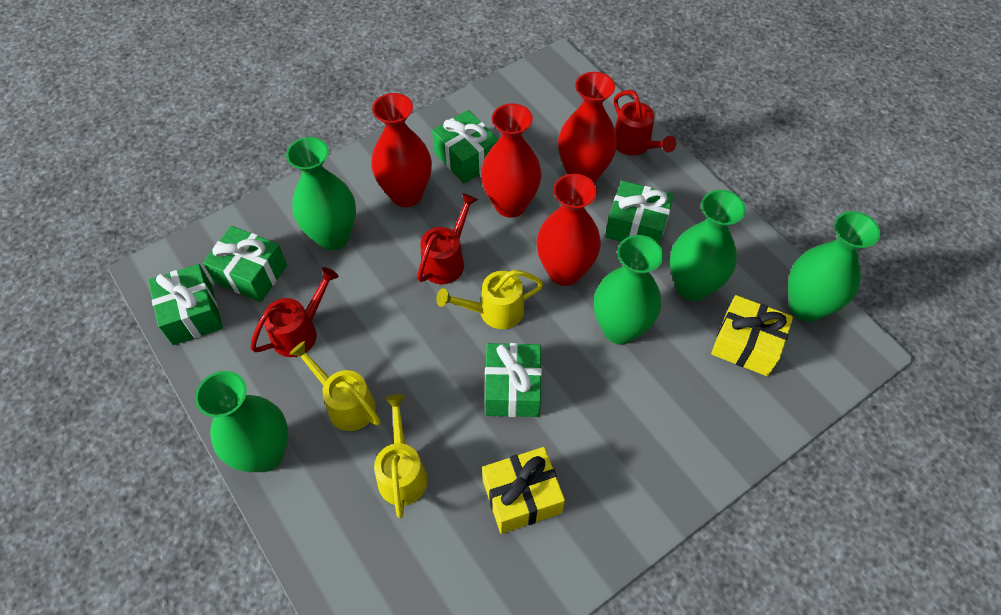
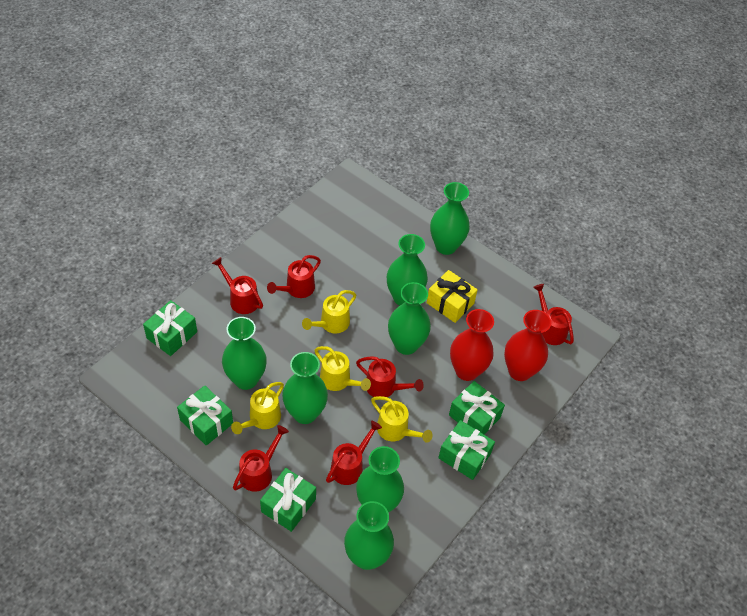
green vase: [195,371,289,472] [286,137,356,250] [594,235,663,345] [670,190,746,301] [788,211,880,322] = 5 -> [222,317,267,390] [282,352,328,424] [344,501,394,570] [356,446,404,513] [387,234,428,306] [388,282,431,355] [430,182,470,255] = 7
red vase: [371,93,432,207] [481,103,541,218] [537,174,601,286] [558,72,617,183] = 4 -> [450,309,494,381] [504,310,551,381] = 2
red watering can: [250,267,339,357] [417,193,478,284] [614,90,676,156] = 3 -> [212,257,263,314] [233,425,289,492] [267,255,321,298] [326,421,382,485] [356,356,424,397] [533,284,574,345] = 6
yellow gift: [482,447,565,534] [711,295,793,376] = 2 -> [427,270,478,323] = 1
yellow watering can: [289,341,381,431] [374,394,428,518] [436,270,544,329] = 3 -> [231,382,284,434] [302,290,356,333] [315,346,371,391] [371,396,433,443] = 4

